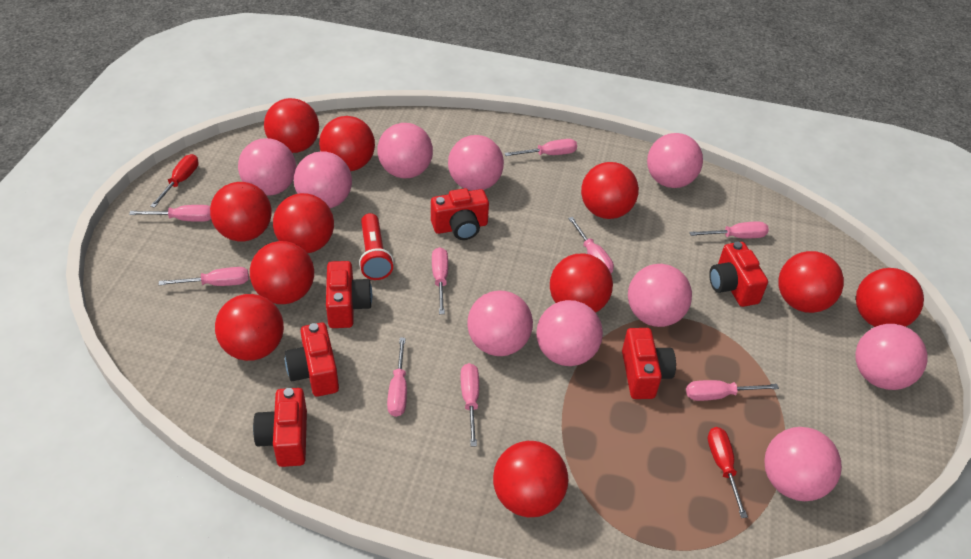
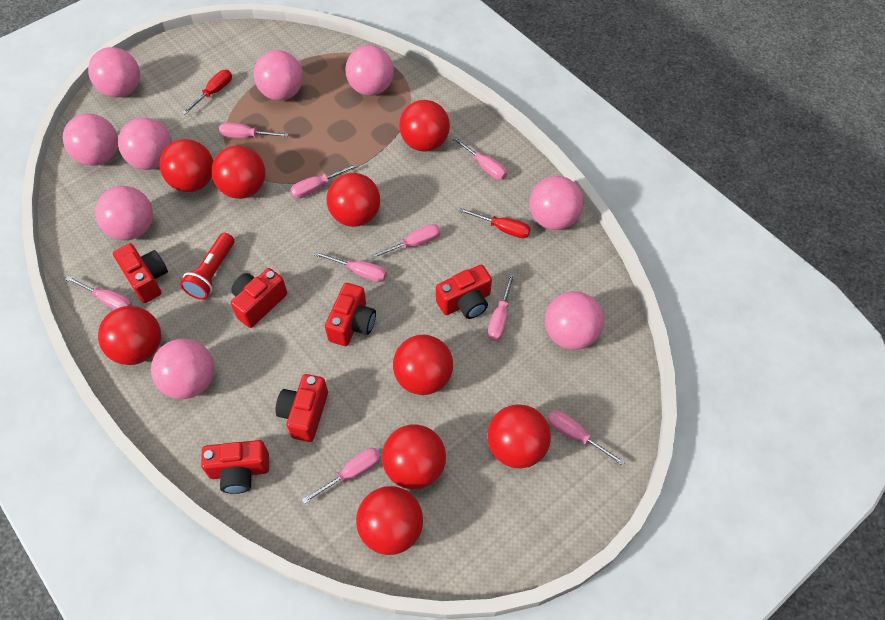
pink ball: [238,138,296,196] [294,151,352,208] [377,123,433,178] [448,135,504,191] [467,291,533,356] [536,300,603,366] [628,264,692,327] [647,133,703,188] [764,427,842,501] [856,324,927,390] = 10 -> [63,113,118,166] [88,47,140,98] [95,186,153,240] [118,117,172,170] [151,339,214,399] [254,50,303,101] [345,45,394,96] [529,176,584,230] [545,291,604,350] = 9
red ball: [210,182,272,241] [215,294,284,361] [250,241,314,304] [264,98,319,153] [273,193,334,253] [319,116,375,171] [493,441,568,517] [550,253,613,313] [581,162,639,219] [778,251,844,313] [856,268,924,327] = 11 -> [98,306,161,365] [159,139,213,192] [211,146,265,199] [326,173,380,227] [356,486,423,555] [382,424,446,489] [393,335,453,395] [399,100,450,152] [488,404,551,468] = 9

